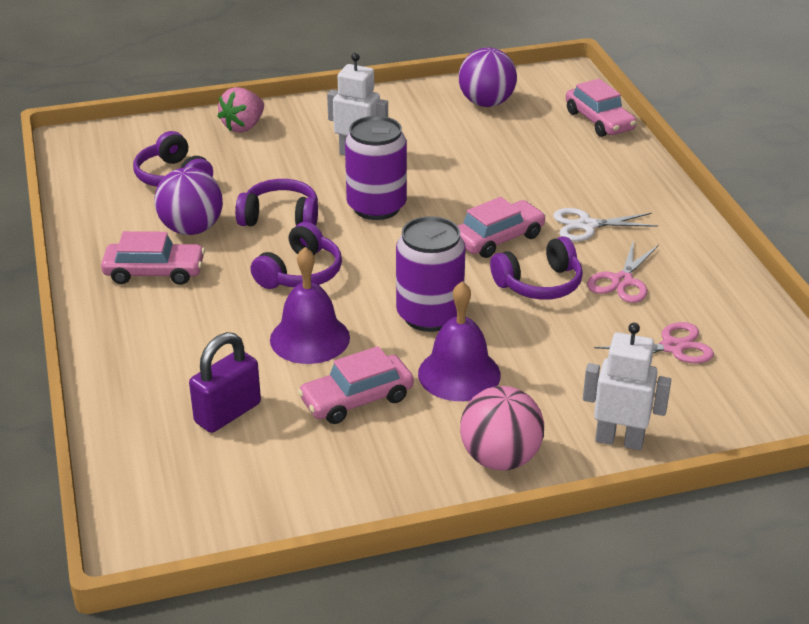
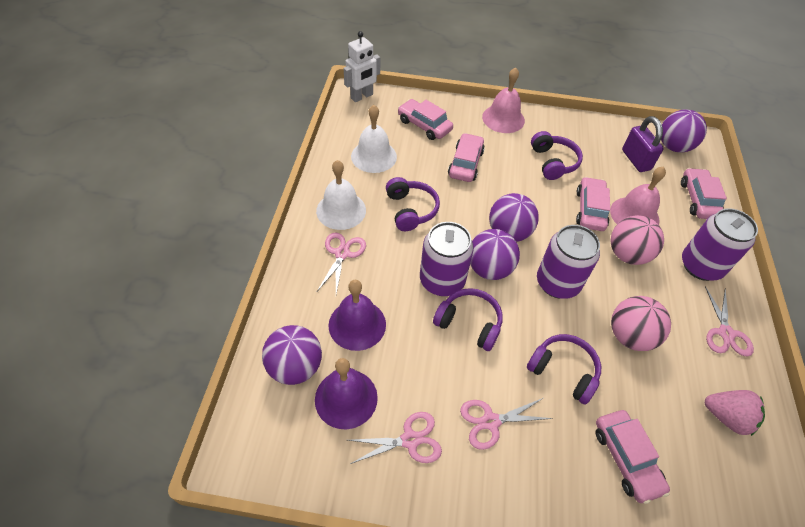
pink ball: [460,386,544,470] = 1 -> [610,215,664,265] [611,296,671,351] = 2
pink bell: none = 0 -> [482,67,525,133] [610,166,666,225] = 2
pink car: [101,231,205,285] [298,346,414,424] [458,197,546,258] [566,79,637,137] = 4 -> [398,99,453,140] [448,133,485,182] [576,177,610,231] [596,410,670,504] [681,168,727,219] = 5
pink scissors: [587,239,659,303] [594,322,714,363] = 2 -> [317,232,366,294] [348,412,442,464] [460,398,553,450] [705,286,754,356] = 4
purple ball: [154,167,223,235] [459,47,517,107] = 2 -> [262,325,322,385] [470,229,520,280] [489,193,539,242] [661,110,707,153] = 4
purple can: [345,116,407,220] [396,216,466,332] = 2 -> [420,222,474,296] [537,225,600,299] [682,208,758,281] = 3
white bell: none = 0 -> [316,160,366,230] [351,105,397,173] = 2
white robot: [327,53,388,156] [583,323,671,450] = 2 -> [344,31,380,102] = 1
white scissors: [553,208,658,241] = 1 -> none = 0

